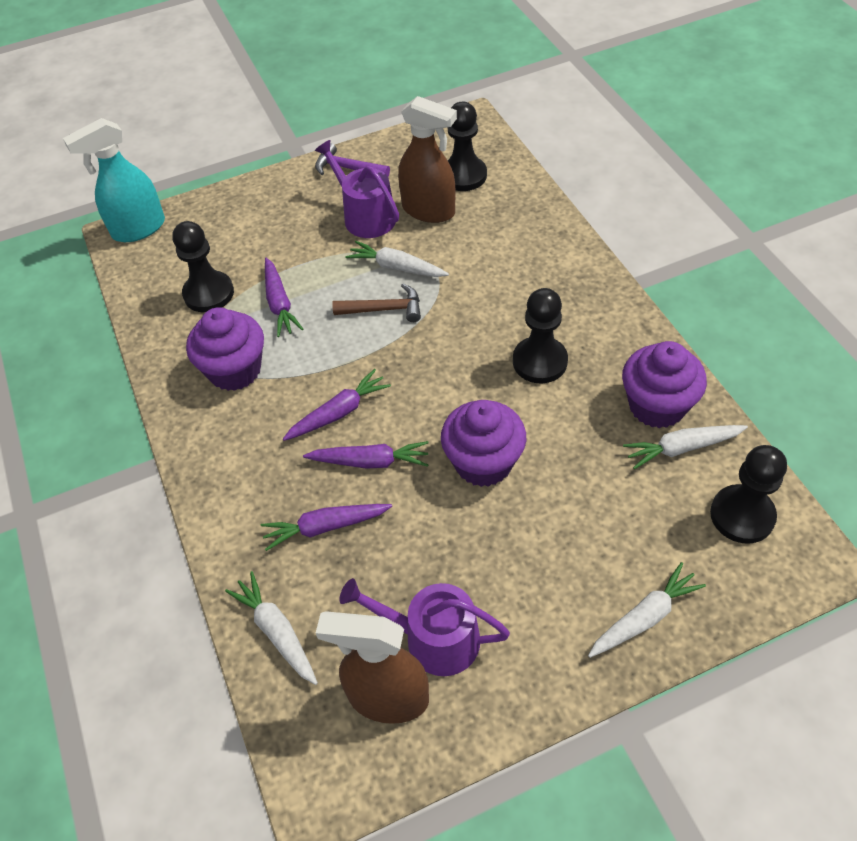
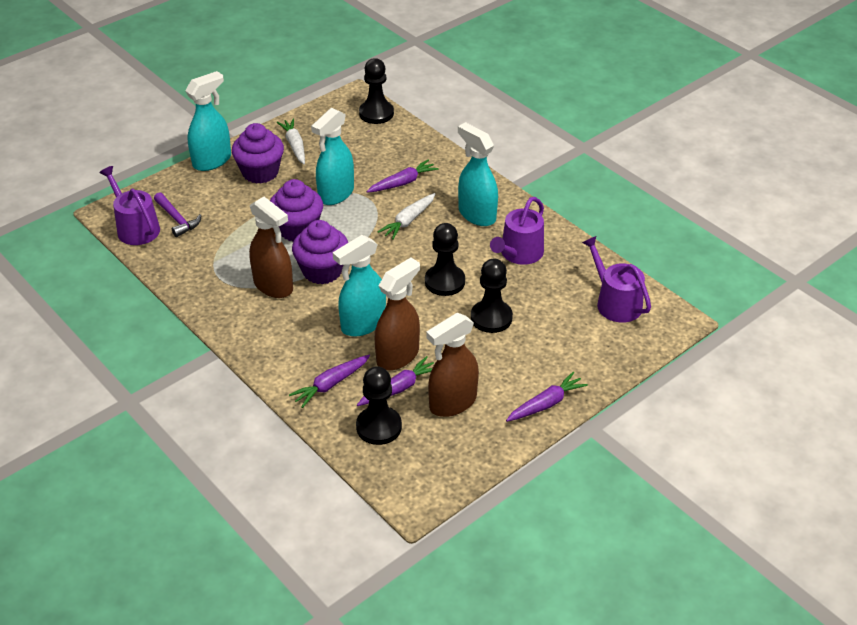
brown hammer: [332,284,421,322] = 1 -> none = 0
brown spray bottle: [316,611,429,724] [398,96,457,223] = 2 -> [249,196,293,298] [375,257,420,371] [426,313,479,417] = 3
purple watering can: [315,140,399,238] [339,578,510,676] = 2 -> [99,166,160,245] [490,197,544,265] [582,236,651,323] = 3
turquoise spray bottle: [63,118,165,242] = 1 -> [185,71,231,171] [311,108,354,205] [333,235,386,337] [458,122,498,226] = 4
white carrot: [225,571,318,685] [346,241,449,277] [588,562,706,658] [623,425,748,469] = 4 -> [277,118,305,164] [378,193,435,240] = 2

